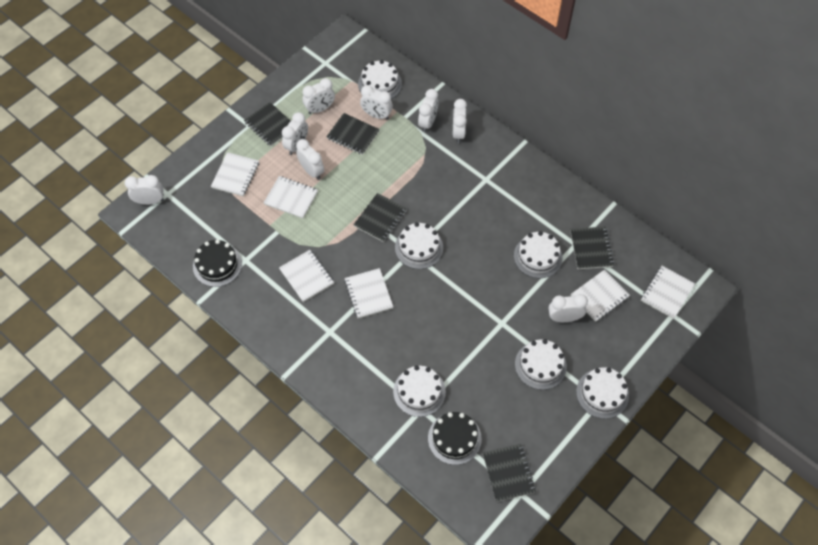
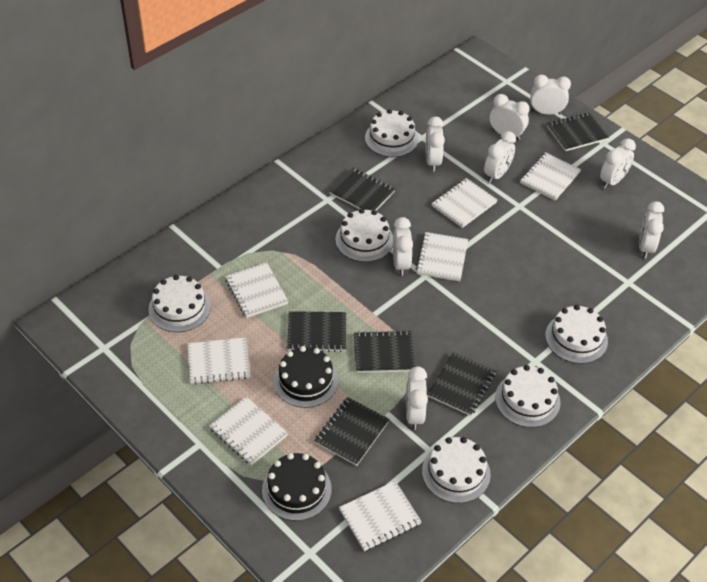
black notebook: [244,102,291,146] [326,113,380,155] [353,193,407,242] [483,444,536,502] [570,227,614,269] = 5 -> [287,311,346,352] [314,397,390,466] [329,168,395,211] [354,330,415,373] [428,352,496,416] [547,112,609,151] = 6
white notebook: [211,152,259,196] [264,176,318,219] [279,250,334,302] [344,268,393,318] [571,269,630,322] [641,266,695,319] = 6 -> [187,337,250,384] [209,397,288,465] [225,262,288,318] [339,481,422,551] [416,232,468,281] [431,178,498,228] [520,152,581,201] = 7

